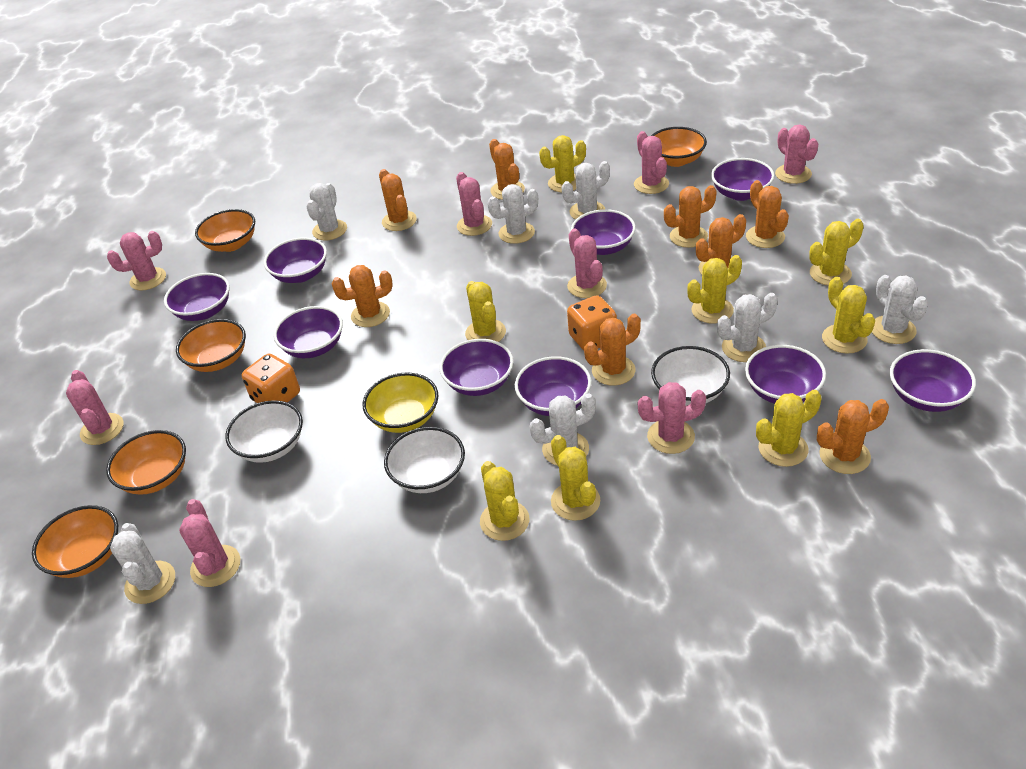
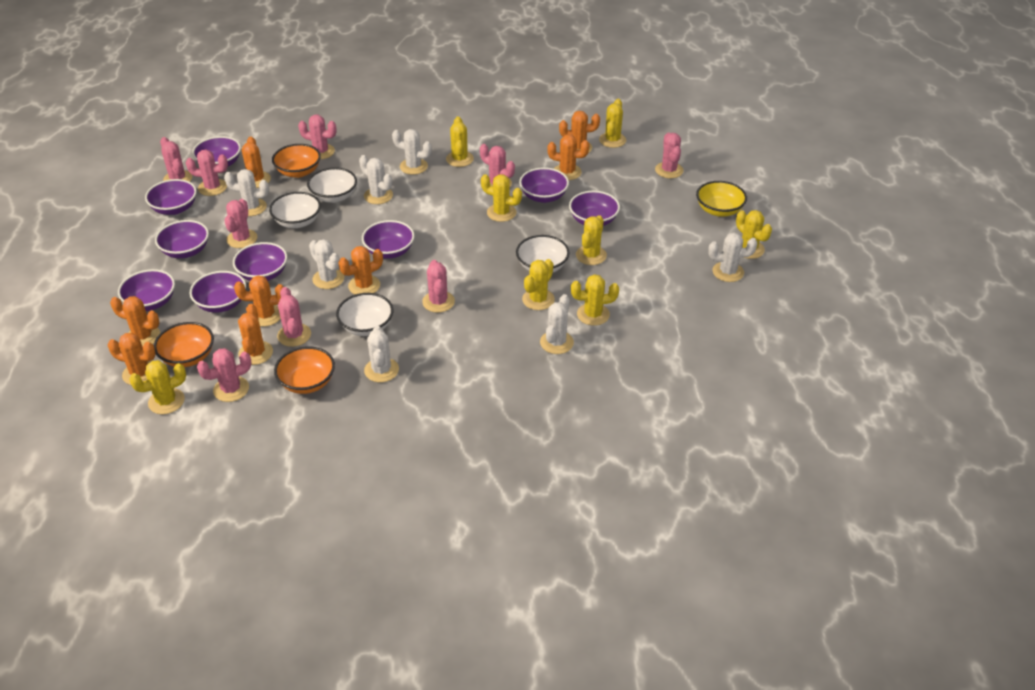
orange bowl: [32,505,118,578] [106,430,186,495] [176,319,246,372] [195,209,255,252] [651,127,707,167] = 5 -> [154,322,214,367] [272,144,321,178] [274,346,335,394] = 3
orange dice: [242,354,300,403] [567,295,617,350] = 2 -> none = 0
pink cactus: [66,370,123,445] [107,231,166,291] [179,499,240,587] [456,172,492,236] [567,229,607,298] [634,131,669,194] [638,382,706,454] [775,125,818,184] = 8 -> [160,137,192,182] [186,150,228,196] [197,348,252,402] [225,199,257,248] [277,287,311,347] [298,115,337,159] [422,260,455,313] [480,144,515,187] [655,133,684,178] = 9
white bowl: [225,400,303,463] [384,427,465,493] [651,346,730,406] = 3 -> [269,192,321,228] [307,167,357,203] [336,293,393,336] [516,235,570,272] = 4

